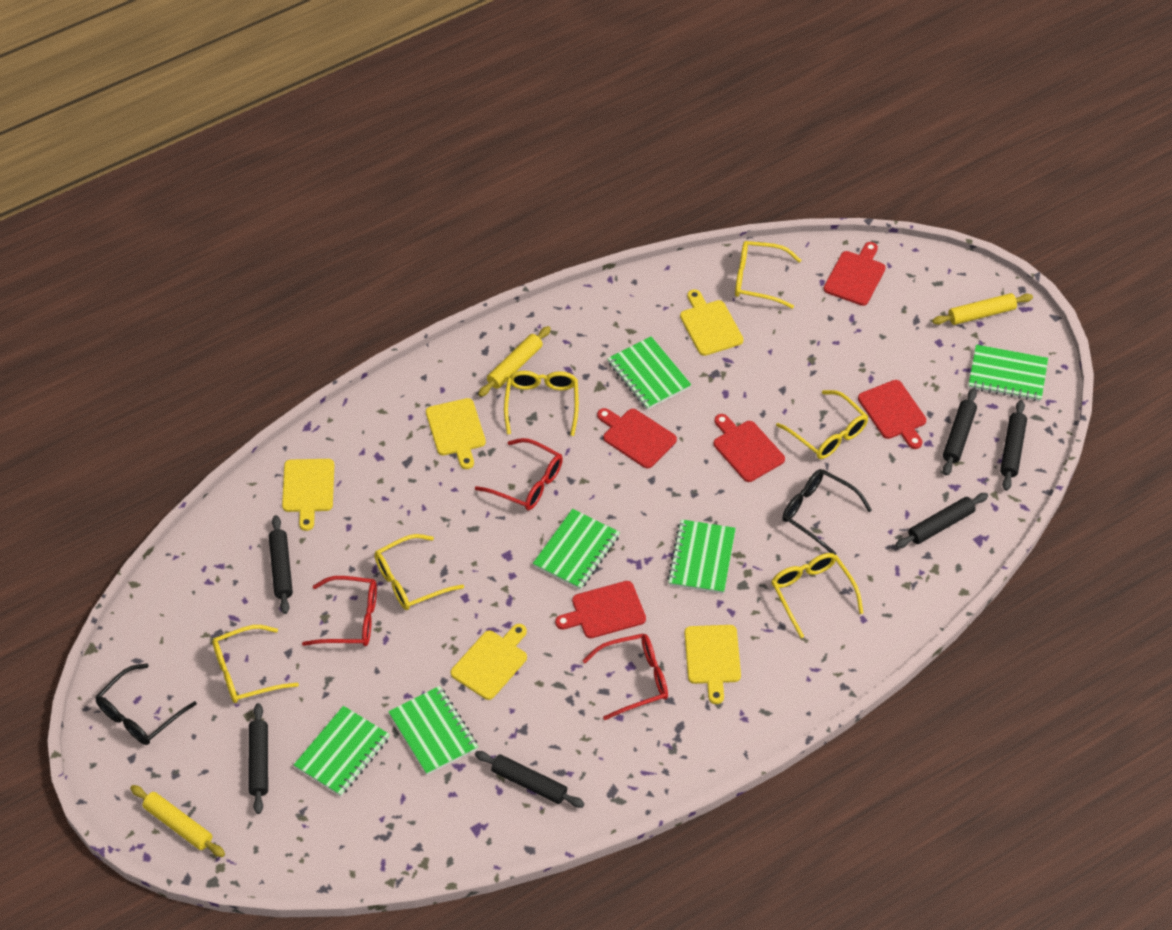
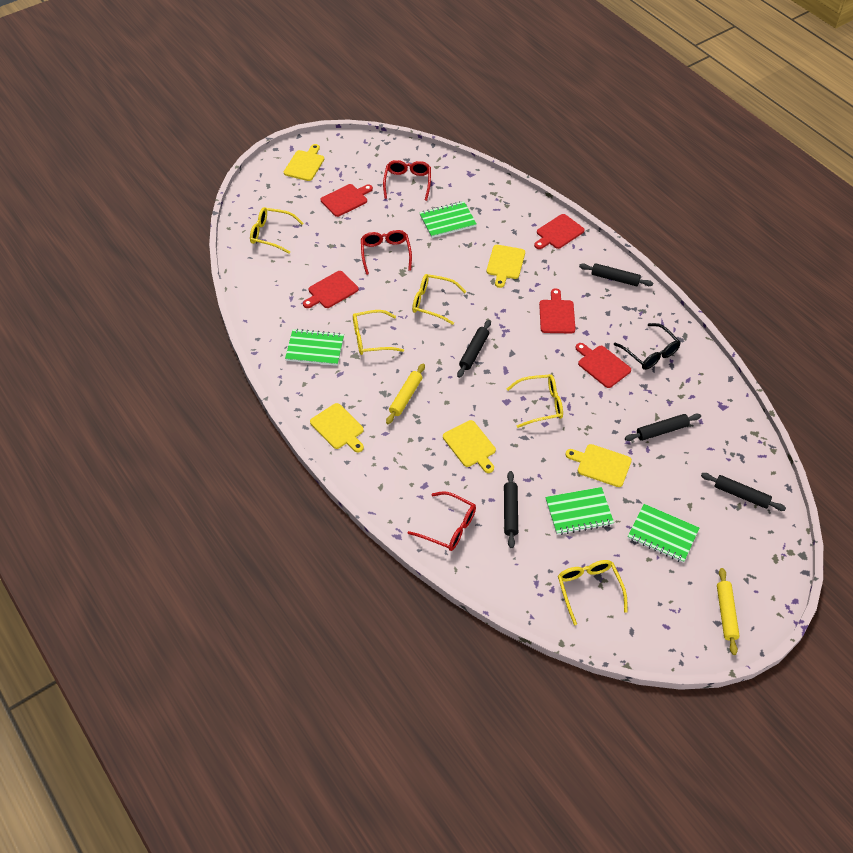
black glasses: [95,663,197,745] [782,469,872,555] = 2 -> [614,323,681,370] = 1
black rolling pin: [249,703,268,814] [269,515,293,614] [475,751,585,808] [895,493,988,548] [943,388,977,475] [1000,400,1027,491] = 6 -> [457,320,491,378] [504,471,518,548] [579,263,653,286] [625,413,701,441] [701,473,786,511] = 5
green notebook: [294,706,390,796] [388,686,478,775] [533,509,620,590] [607,336,691,410] [667,519,736,594] [968,344,1048,401] = 6 -> [285,329,344,366] [420,201,476,238] [545,487,614,535] [628,504,699,563] = 4
yellow glasses: [212,625,299,703] [374,534,464,610] [504,371,579,436] [735,241,801,309] [771,553,863,638] [776,390,868,459] = 6 -> [250,207,303,254] [353,310,404,355] [412,274,466,325] [507,374,563,428] [558,560,628,625] = 5
yellow rolling pin: [130,785,225,857] [478,326,551,397] [932,293,1033,325] = 3 -> [386,364,425,424] [717,568,740,655] = 2

